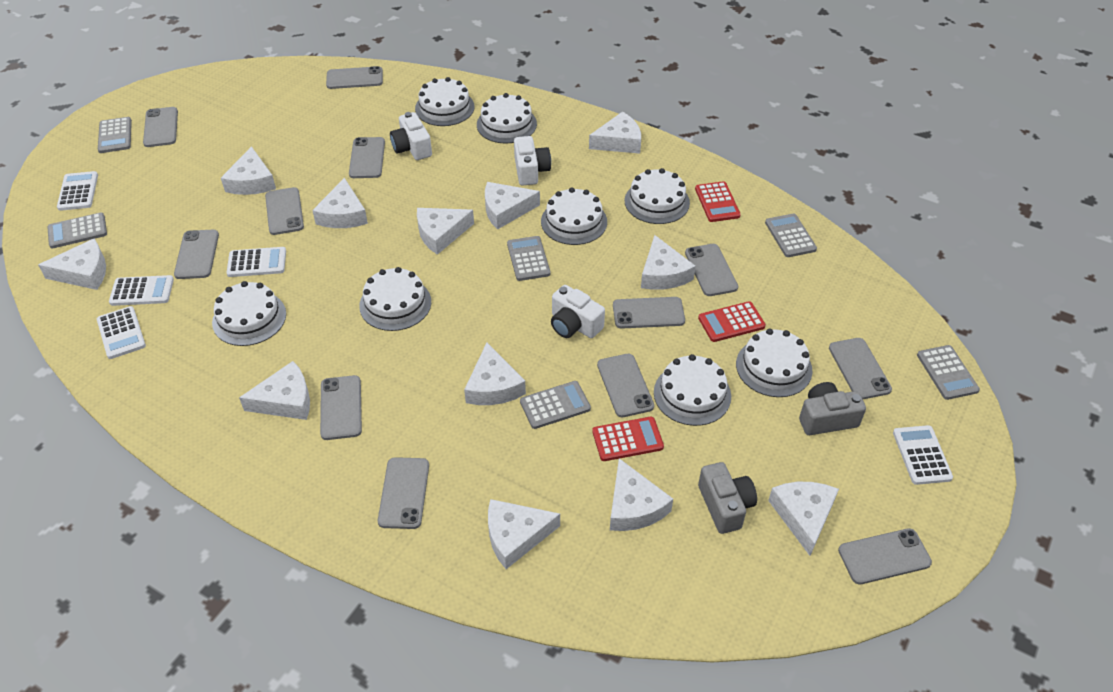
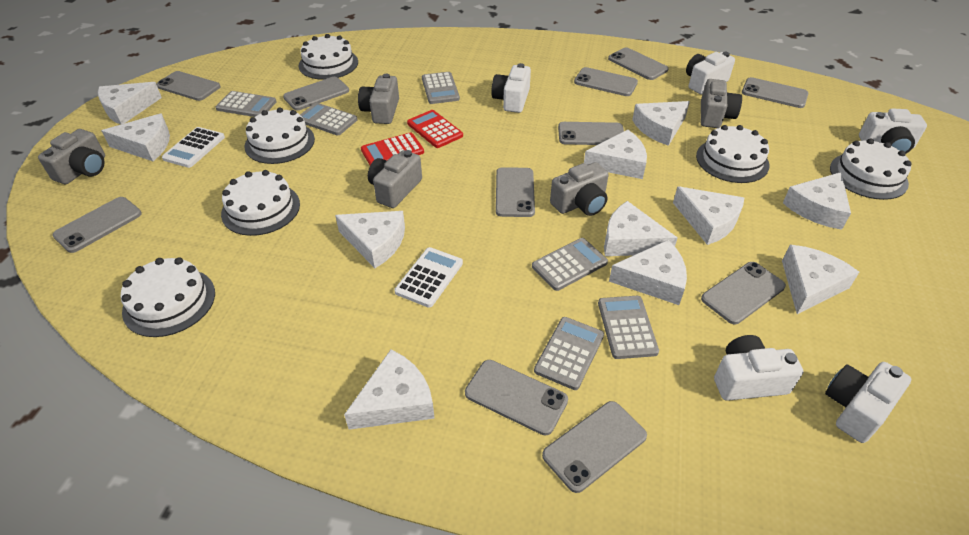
grey camera: [698,462,757,534] [799,382,866,435] = 2 -> [38,129,105,184] [358,74,399,124] [368,150,422,208] [550,162,609,216] [701,79,742,128] = 5
grey phone: [143,107,178,147] [174,230,219,279] [265,187,304,235] [320,375,362,440] [326,66,383,89] [349,137,385,178] [378,457,429,529] [597,354,654,418] [613,297,685,329] [685,244,738,296] [829,338,892,399] [838,528,932,584] = 12 -> [52,197,142,253] [156,71,221,101] [283,77,349,110] [465,360,568,436] [496,167,535,217] [542,401,647,493] [558,122,624,145] [574,67,638,96] [608,48,668,80] [701,262,786,324] [742,77,808,108] = 11
red calculator: [592,417,664,461] [695,181,741,222] [698,301,766,342] = 3 -> [361,133,424,165] [407,110,463,148] = 2
white cake: [212,281,286,346] [359,267,431,331] [415,77,474,126] [477,93,537,144] [541,187,607,245] [625,168,690,224] [654,354,731,426] [736,328,812,397] = 8 -> [121,257,215,337] [221,170,300,236] [244,108,315,164] [299,34,358,80] [696,125,770,183] [830,139,912,200] = 6
white calculator: [57,171,98,211] [97,306,146,359] [109,275,174,306] [226,247,286,277] [893,425,953,485] = 5 -> [162,127,225,168] [394,247,463,308] = 2
white camera: [390,112,432,160] [514,136,551,185] [551,285,605,338] = 3 -> [491,63,531,113] [686,52,735,94] [714,335,803,401] [825,362,911,443] [859,108,927,153] = 5
white cheese: [38,238,106,290] [221,146,276,195] [239,361,310,420] [312,178,368,228] [417,208,474,255] [464,343,526,405] [485,182,540,230] [488,499,560,569] [589,111,641,154] [610,458,673,531] [641,235,696,290] [768,482,839,556] = 12 -> [98,82,162,125] [101,113,170,161] [335,211,405,268] [344,350,435,430] [584,130,647,179] [604,201,678,256] [609,240,687,305] [632,101,690,146] [673,186,744,245] [782,245,859,314] [783,172,851,230] = 11

